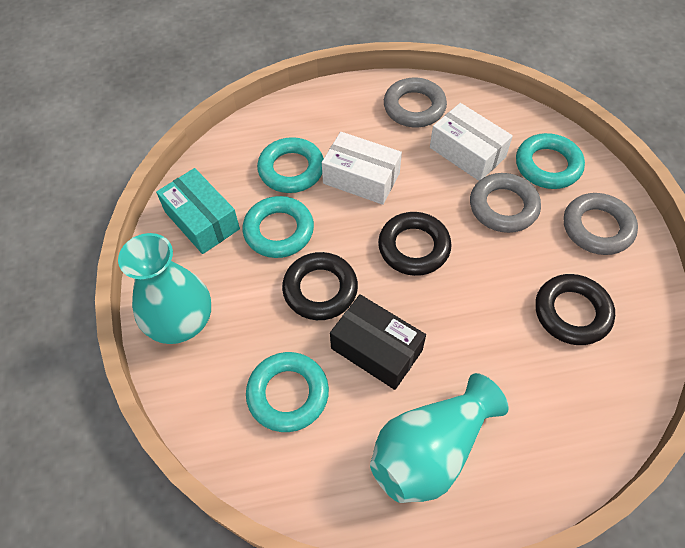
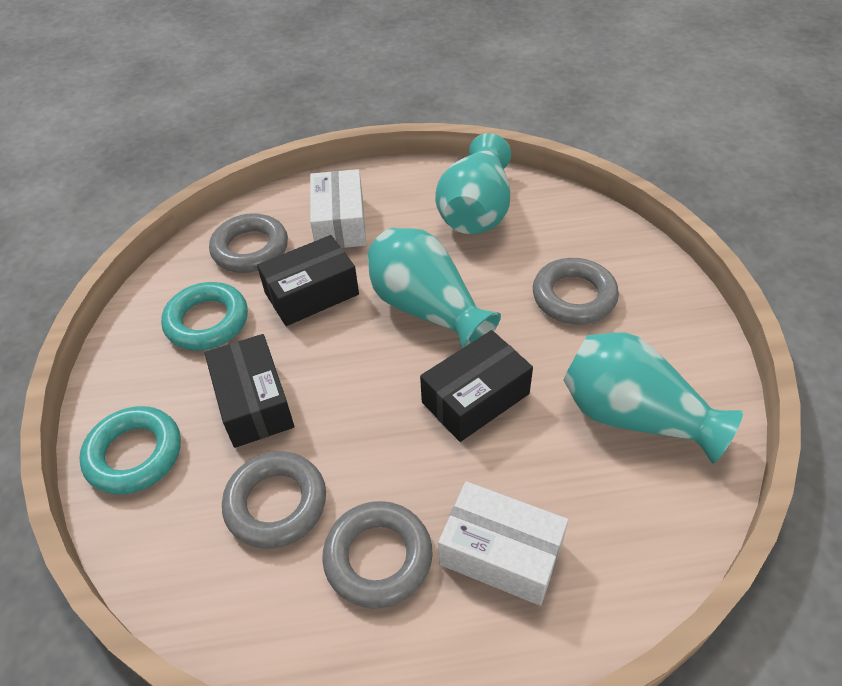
black box: [330,294,426,390] = 1 -> [204,334,294,448] [257,235,359,326] [420,330,533,442] = 3
black ring: [282,252,358,320] [378,212,452,276] [535,274,615,345] = 3 -> none = 0
grey ring: [384,78,447,127] [470,173,541,233] [564,193,638,255] = 3 -> [209,213,288,273] [222,451,326,549] [322,501,433,608] [533,258,619,325] = 4
turquoise box: [156,168,240,254] = 1 -> none = 0
turquoise ring: [242,196,314,258] [246,352,329,432] [257,137,324,193] [516,133,585,189] = 4 -> [79,406,181,494] [161,282,248,350] = 2
turquoise vase: [118,233,211,344] [370,373,509,503] = 2 -> [367,228,501,348] [435,133,511,234] [563,332,743,464] = 3

